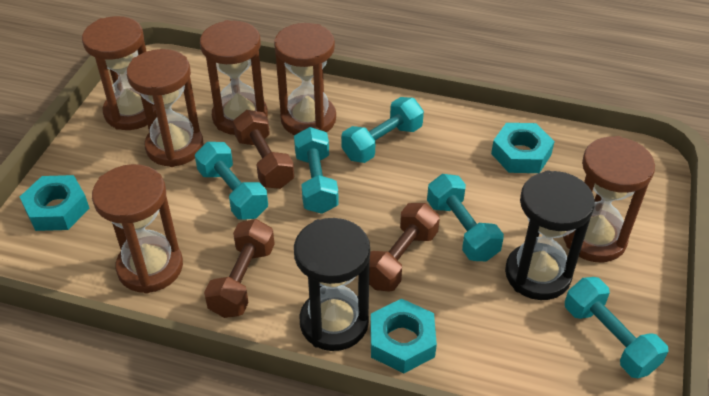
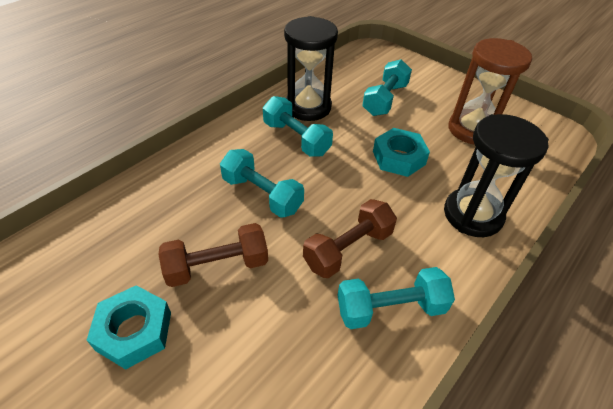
brown dumbbell: [204,219,275,318] [233,110,294,189] [369,203,440,292] = 3 -> [159,223,268,287] [303,199,397,278] = 2
brown hourglass: [82,16,157,130] [92,164,183,294] [127,49,203,167] [200,20,268,135] [274,23,336,135] [563,136,655,262] = 6 -> [448,38,532,145] = 1
turquoise dumbbell: [195,142,268,220] [294,127,339,214] [341,97,424,163] [427,174,504,261] [565,277,669,378] = 5 -> [220,149,304,218] [263,96,333,157] [338,267,455,329] [362,59,412,116] = 4
turquoise nut: [20,175,90,231] [370,299,437,373] [491,123,555,173] = 3 -> [87,285,171,369] [373,128,430,177] = 2

